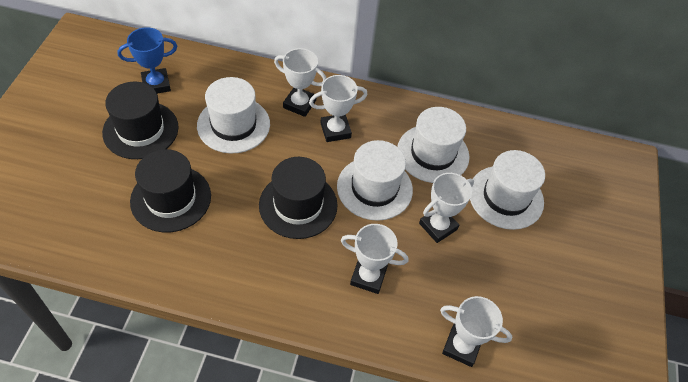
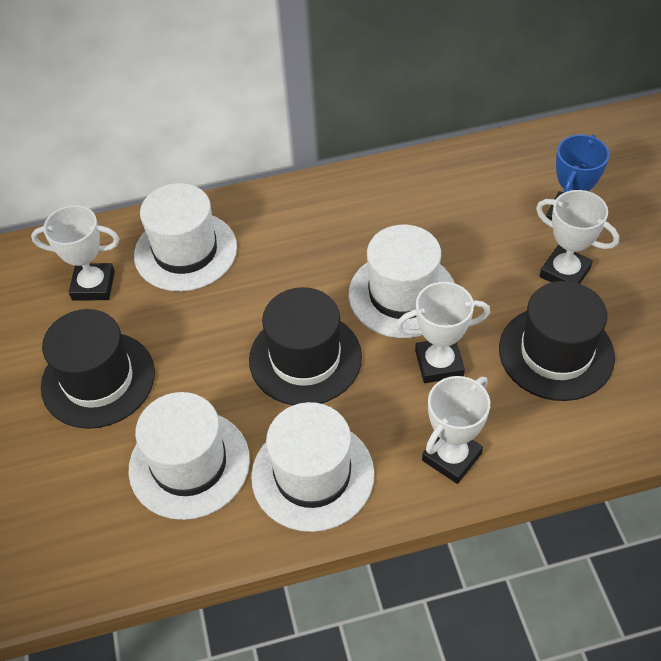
white trophy: [274,48,326,117] [309,75,367,142] [341,224,408,294] [419,173,474,243] [440,296,513,367] = 5 -> [31,205,119,301] [396,282,490,383] [422,376,490,484] [536,190,619,284] = 4

